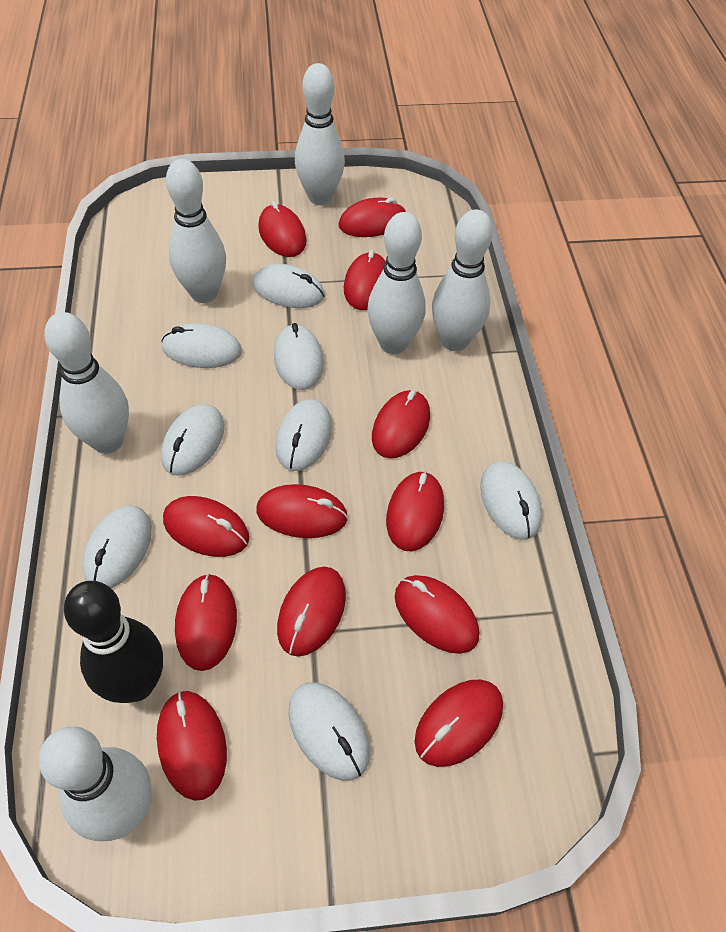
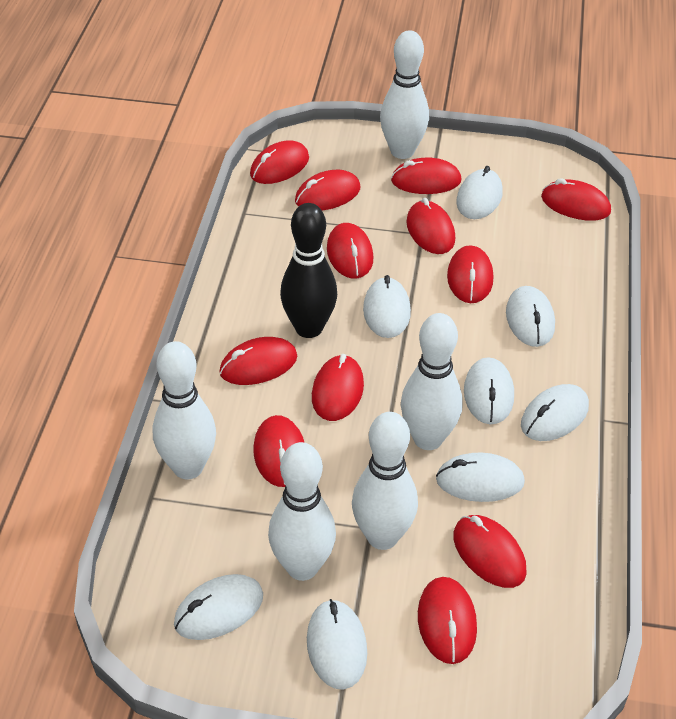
white bowling pin: [39,727,152,841] [44,312,129,454] [166,159,226,303] [295,63,345,205] [367,212,426,354] [432,209,493,351] = 6 -> [153,341,216,480] [268,442,336,581] [352,412,418,550] [380,30,429,159] [401,313,463,450] = 5

